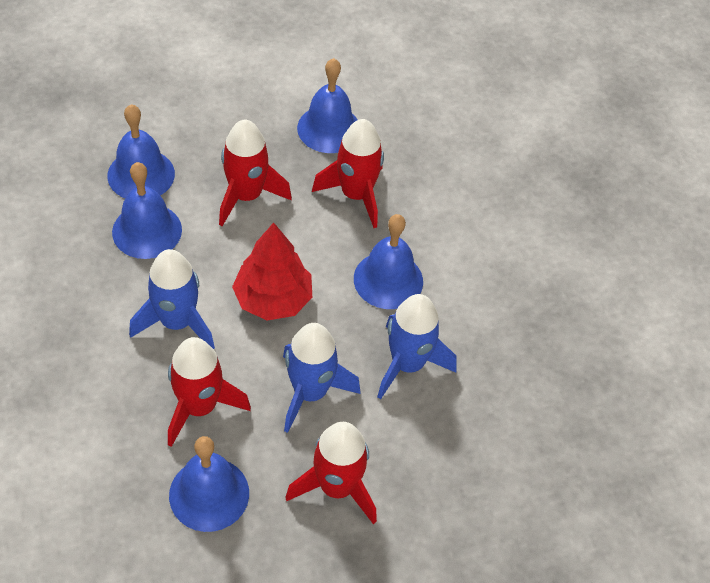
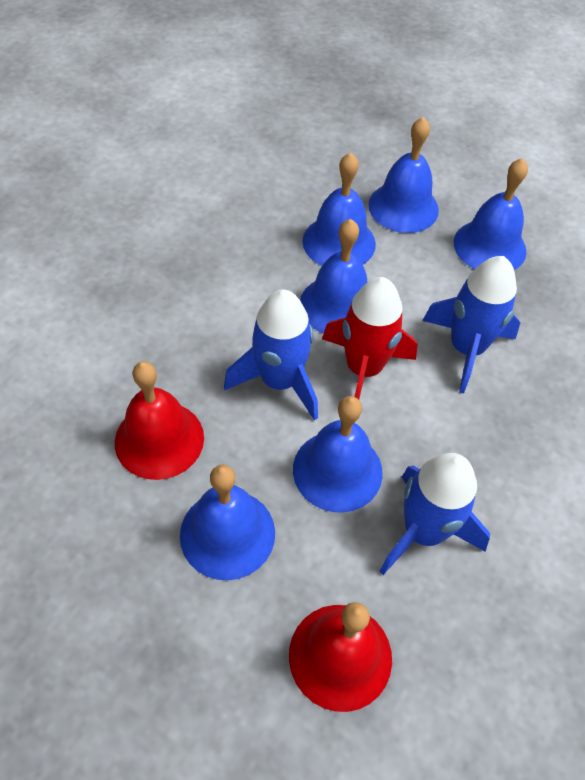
blue bell: [107,104,175,198] [112,162,182,259] [169,436,249,532] [297,58,358,153] [354,214,423,309] = 5 -> [180,464,275,580] [293,396,383,513] [300,219,367,334] [302,152,376,266] [369,117,439,233] [454,158,528,270] = 6
red bell: none = 0 -> [115,362,204,480] [289,602,392,712] = 2
red rocket: [168,337,251,447] [219,119,292,226] [285,422,377,525] [312,119,384,228] = 4 -> [322,277,417,399] = 1
red tree: [232,222,312,320] = 1 -> none = 0

